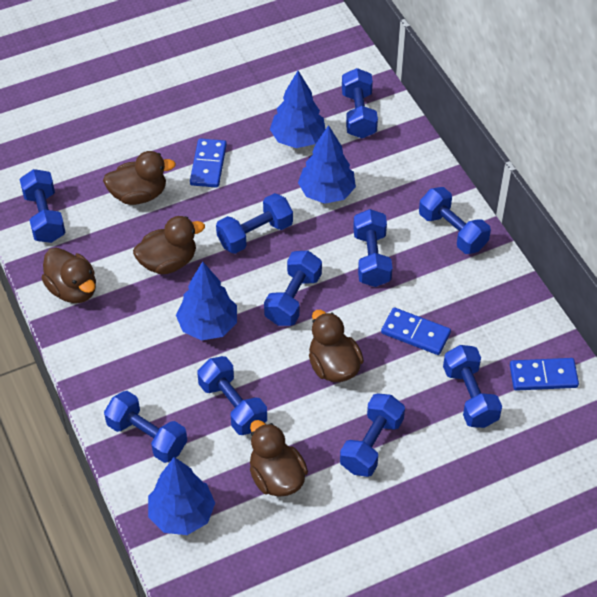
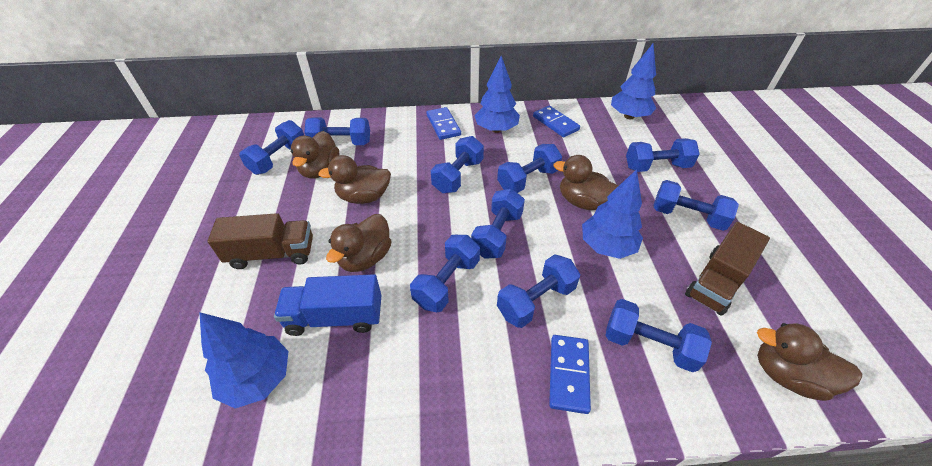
blue truck: none = 0 -> [274,274,382,336] = 1
brown truck: none = 0 -> [208,213,313,269] [685,222,770,316] = 2

